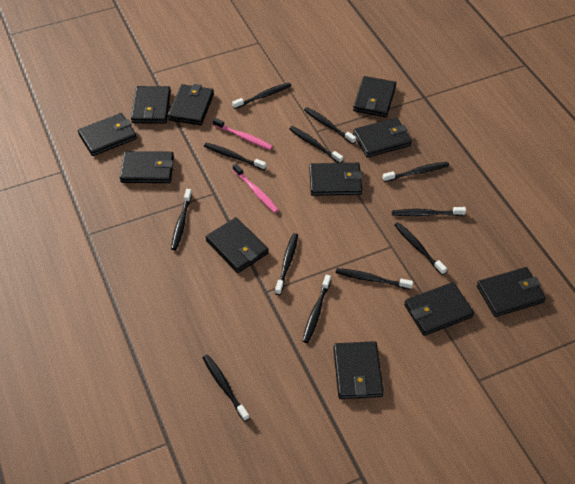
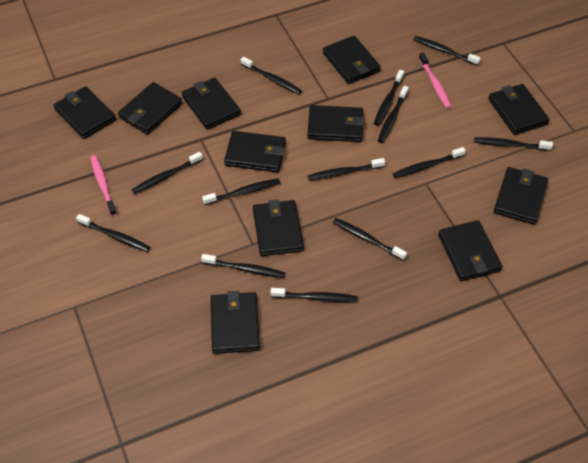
black toothbrush: [171,189,192,250] [203,354,249,422] [204,143,266,170] [232,83,291,109] [275,233,298,295] [289,126,343,163] [303,275,331,343] [304,107,356,144] [336,268,413,290] [383,162,449,182] [392,207,466,216] [395,222,447,275] = 12 -> [76,214,150,252] [132,152,203,194] [201,254,285,278] [202,178,280,205] [241,56,302,94] [271,288,358,302] [308,158,385,180] [333,218,407,261] [374,70,404,126] [378,86,409,143] [393,147,466,178] [413,36,481,66] [474,137,553,151] = 13

